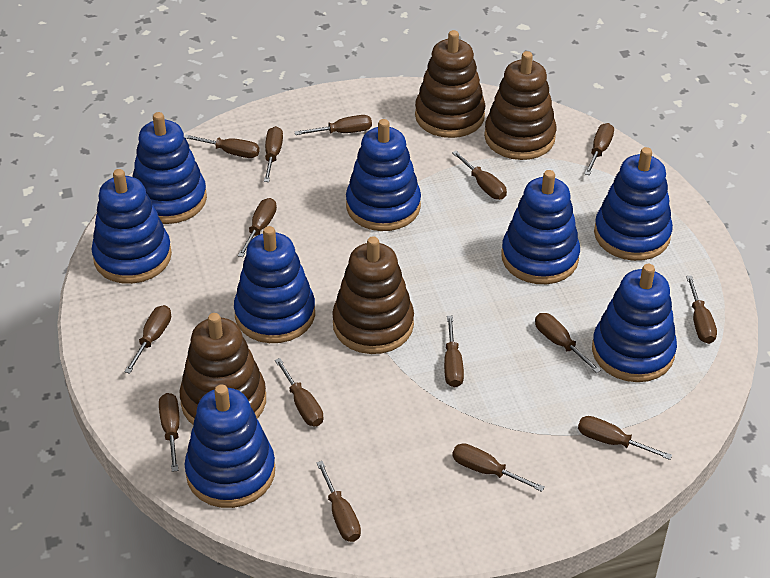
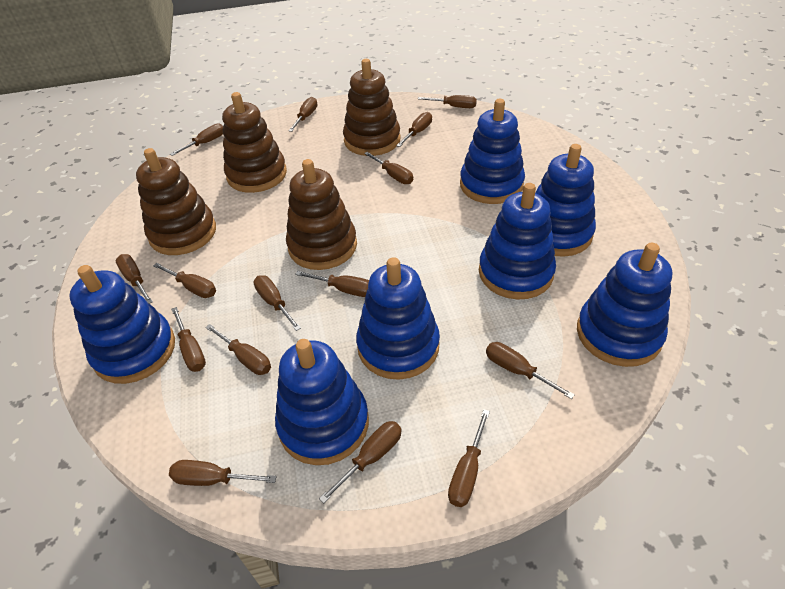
blue stacking toy: [92,169,172,284] [132,112,207,224] [184,384,275,508] [234,226,315,343] [346,119,421,231] [501,170,580,284] [592,264,677,382] [594,147,673,261] = 8 -> [69,265,175,384] [275,339,369,465] [356,257,440,380] [460,99,525,204] [479,183,556,300] [535,144,596,257] [577,243,672,367] = 7

